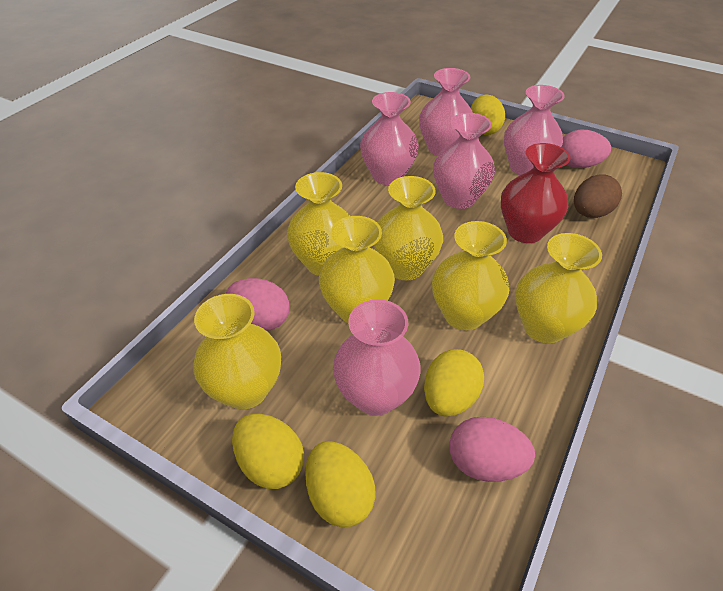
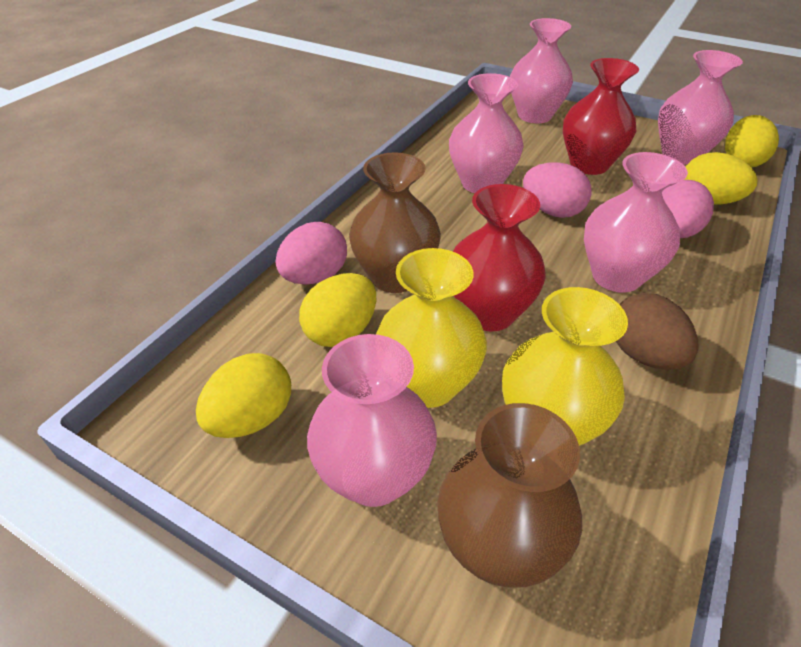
brown vase: none = 0 -> [349,152,441,293] [437,403,582,588] = 2
red vase: [501,143,571,243] = 1 -> [453,184,546,332] [563,58,639,175] = 2
yellow vase: [193,294,281,409] [287,172,350,276] [319,216,395,323] [374,176,443,280] [432,221,509,330] [515,233,602,344] = 6 -> [376,248,487,408] [502,287,628,446] = 2

